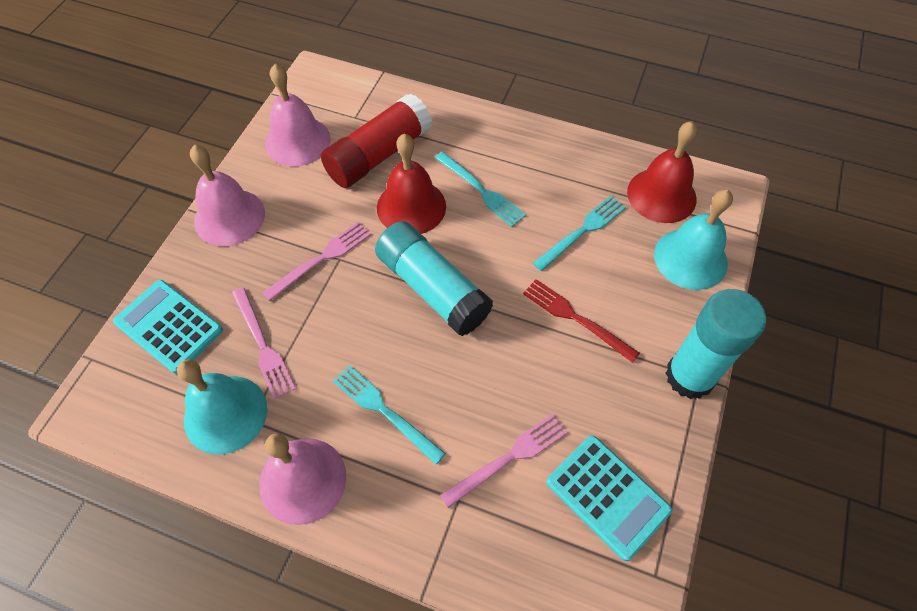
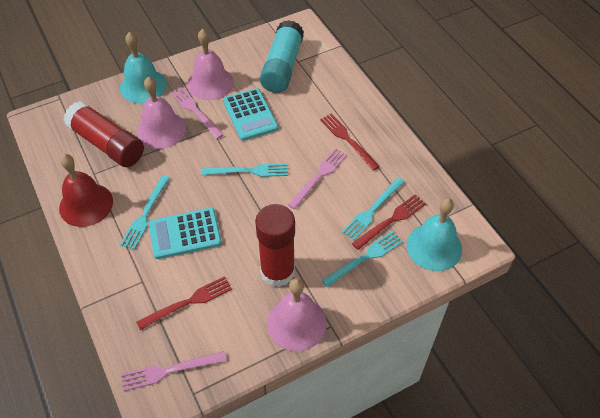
red bell: [377,134,446,234] [627,121,697,223] = 2 -> [59,154,113,227] = 1
red fork: [523,279,640,363] = 1 -> [136,276,232,330] [320,113,380,171] [352,194,426,250] = 3
red glue stick: [321,93,432,188] = 1 -> [63,101,144,167] [255,204,295,287] = 2
turquoise fork: [333,365,446,465] [435,151,526,227] [533,196,626,271] = 3 -> [120,175,170,250] [201,163,288,177] [322,231,403,287] [342,177,405,240] = 4
turquoise glue stick: [375,221,493,336] [666,289,766,399] = 2 -> [260,20,304,93] = 1

